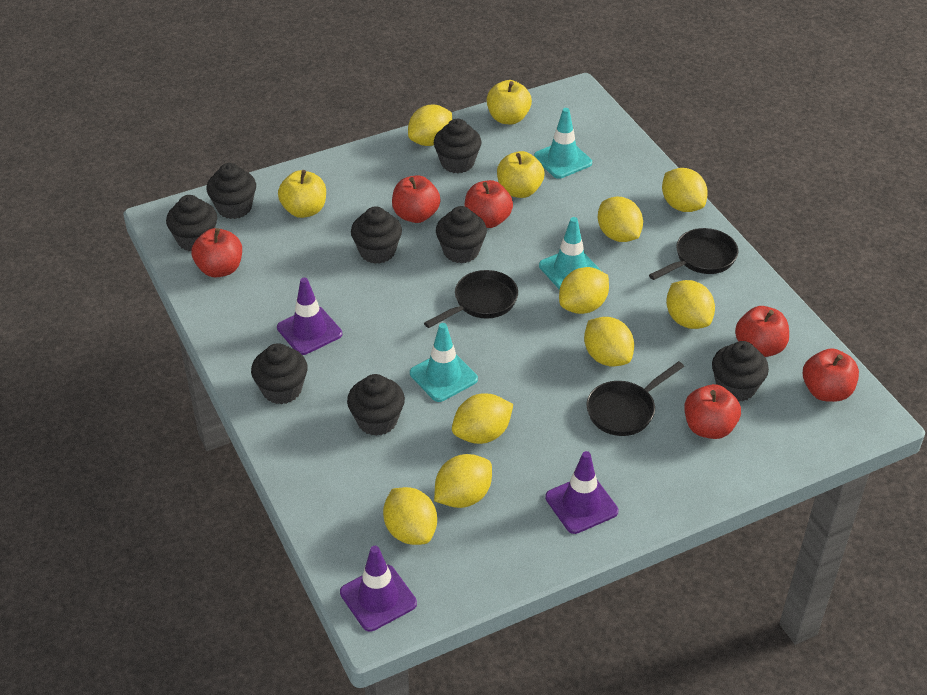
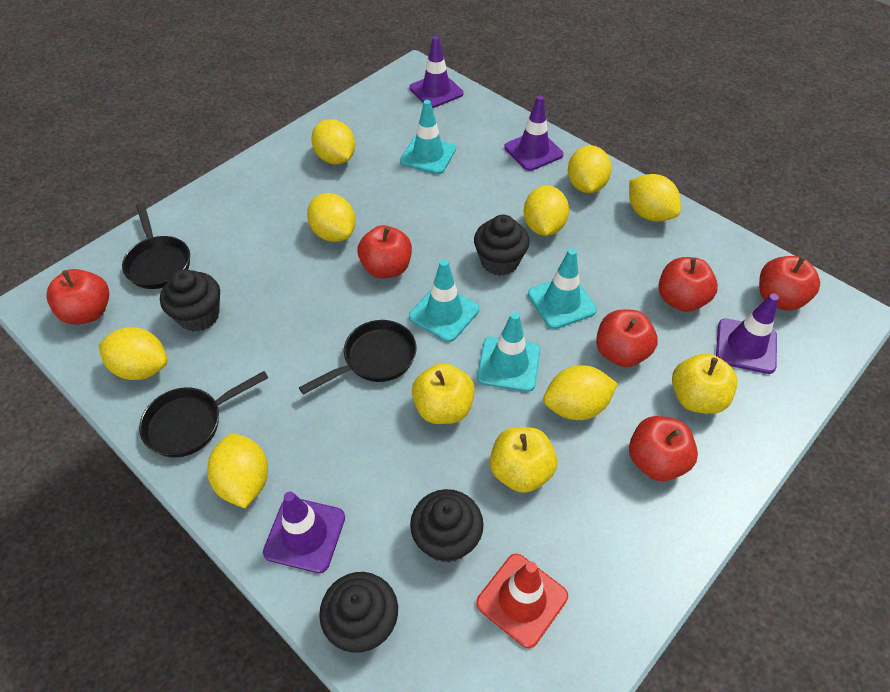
black cupcake: [166,195,217,251] [206,163,256,219] [251,343,308,404] [347,374,405,436] [351,206,402,264] [434,119,481,173] [436,206,487,263] [712,341,769,401] = 8 -> [160,269,220,332] [319,572,398,653] [410,489,484,563] [474,214,530,276] = 4
purple traffic cone: [277,278,342,355] [340,546,417,632] [545,451,618,534] = 3 -> [263,491,345,573] [409,36,463,108] [504,96,563,171] [716,294,779,374] = 4
red traffic cone: none = 0 -> [476,554,568,648] = 1
turquoise traffic cone: [410,323,478,402] [534,108,592,179] [539,217,601,290] = 3 -> [400,100,456,174] [409,260,479,342] [477,312,540,392] [528,248,597,329] = 4
yellow lemon: [383,487,437,545] [408,105,452,146] [434,454,492,508] [452,393,513,444] [559,267,609,314] [584,317,634,367] [598,197,643,242] [662,168,708,212] [666,280,715,329] = 9 -> [98,327,167,380] [207,433,268,509] [307,193,356,242] [311,119,355,164] [524,186,569,236] [543,365,618,420] [568,145,612,193] [629,174,681,222] = 8

